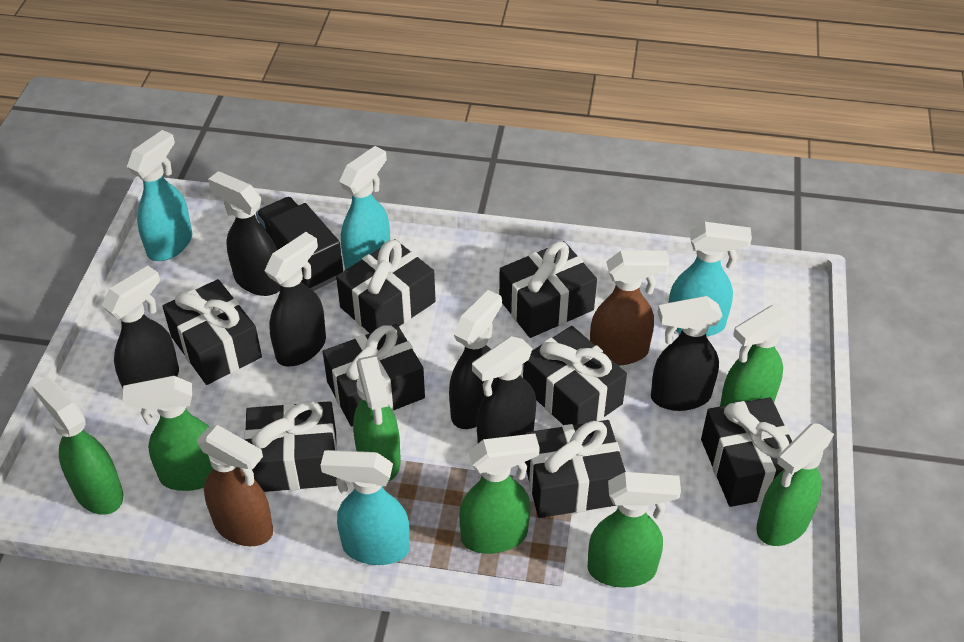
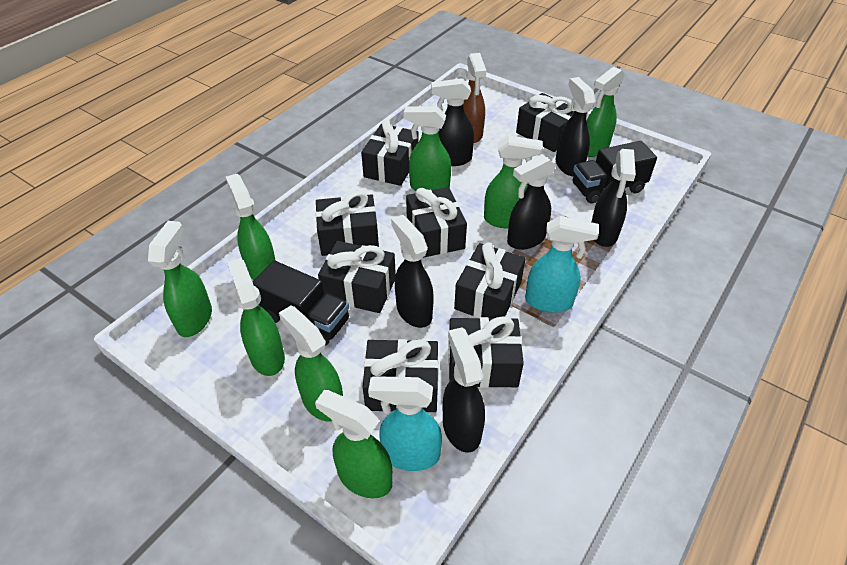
black truck: [256,197,343,291] = 1 -> [253,260,349,346] [573,141,657,204] = 2
brown spray bottle: [197,425,273,546] [590,251,670,365] = 2 -> [463,53,486,143] = 1
green spray bottle: [32,377,123,515] [123,376,213,491] [353,355,401,482] [459,433,540,554] [588,472,681,588] [720,305,792,406] [756,423,834,546] = 7 -> [148,221,212,337] [225,174,276,280] [227,258,285,376] [279,305,343,422] [315,390,392,498] [404,106,451,191] [484,136,543,228] [587,67,625,157] = 8
turquoise spray bottle: [127,130,192,261] [321,450,410,565] [339,146,390,270] [668,222,752,336] = 4 -> [368,376,442,471] [525,216,599,313] = 2

